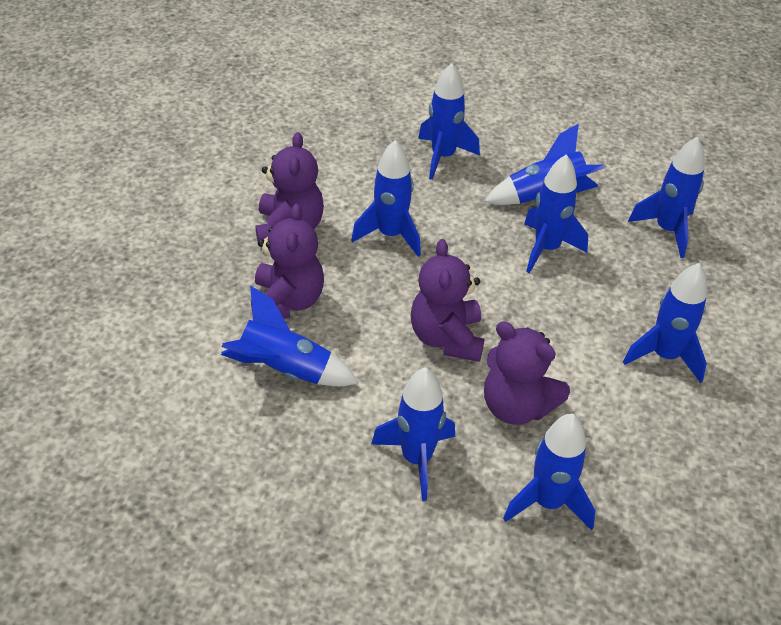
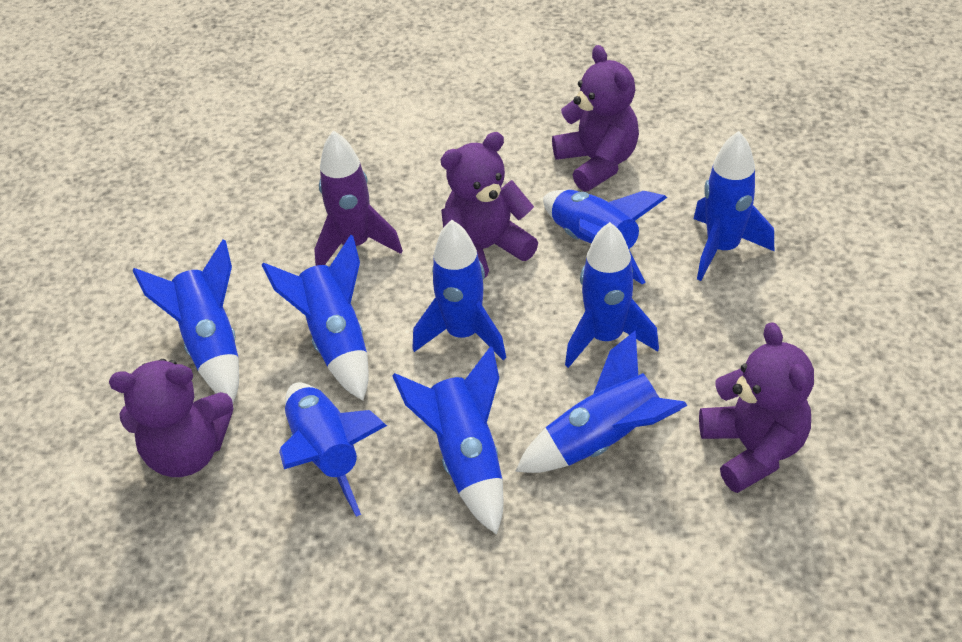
purple rocket: none = 0 -> [314,131,403,266] = 1

